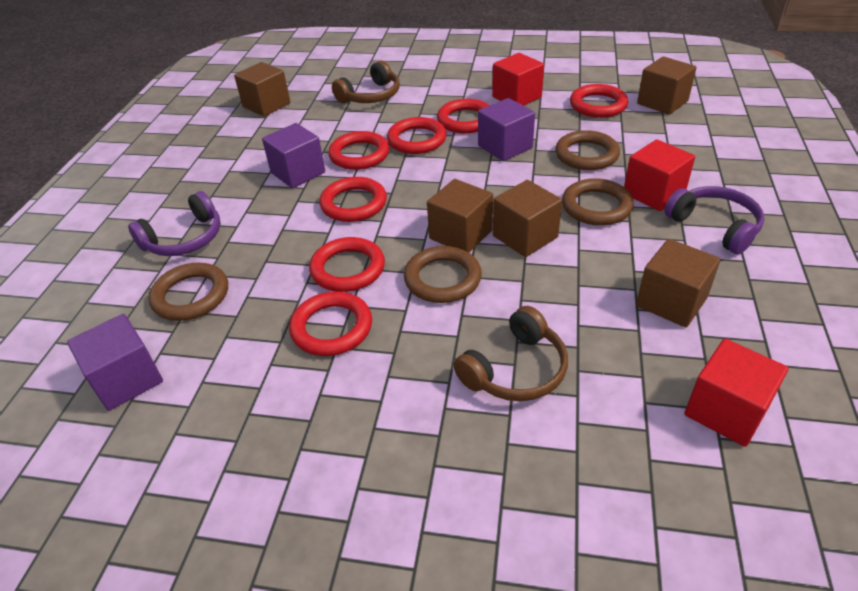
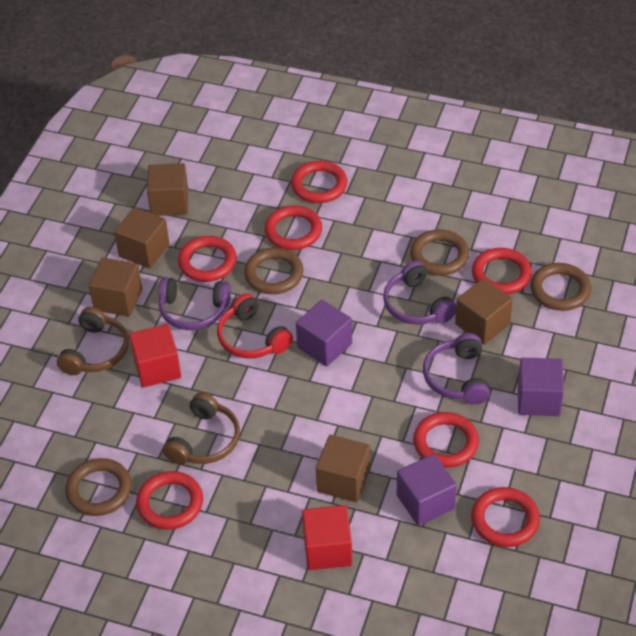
purple headphones: [128,191,221,256] [664,186,764,254] = 2 -> [158,277,231,330] [383,261,456,325] [423,333,490,405] = 3
red cube: [492,53,544,106] [624,139,695,211] [684,338,789,447] = 3 -> [129,324,181,387] [302,505,352,570] = 2
red headphones: none = 0 -> [217,293,293,359] = 1

